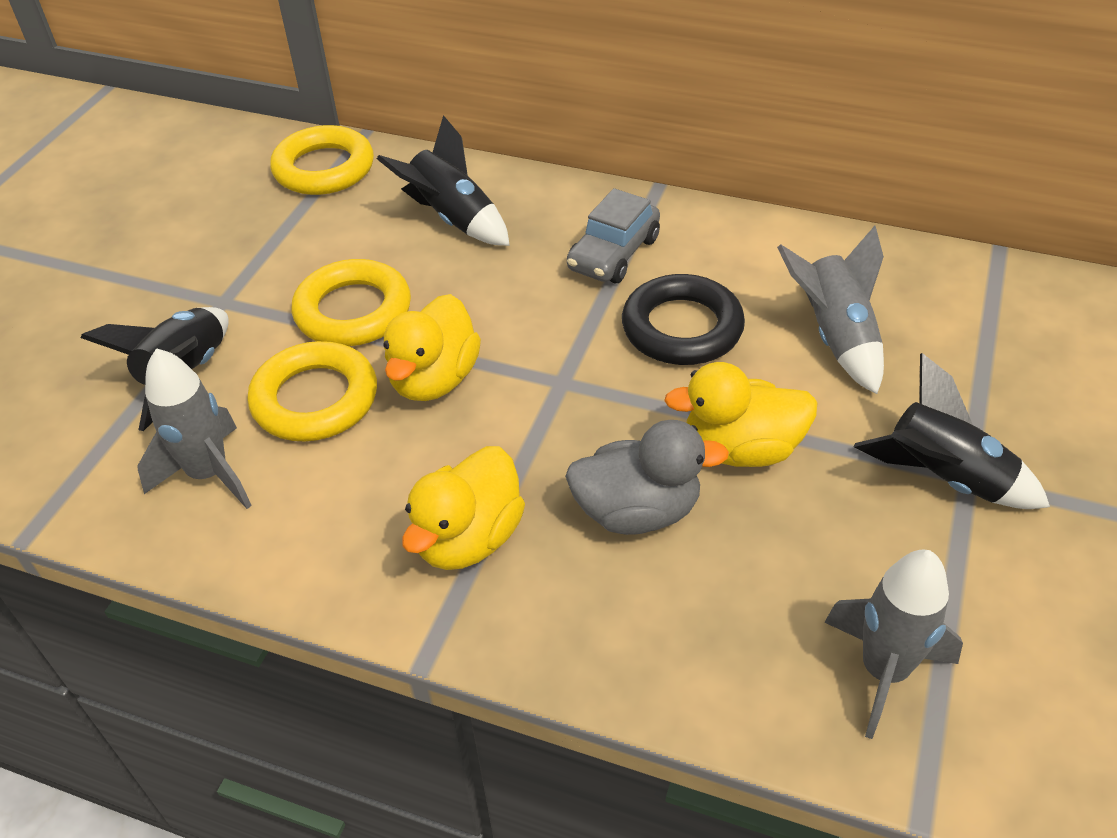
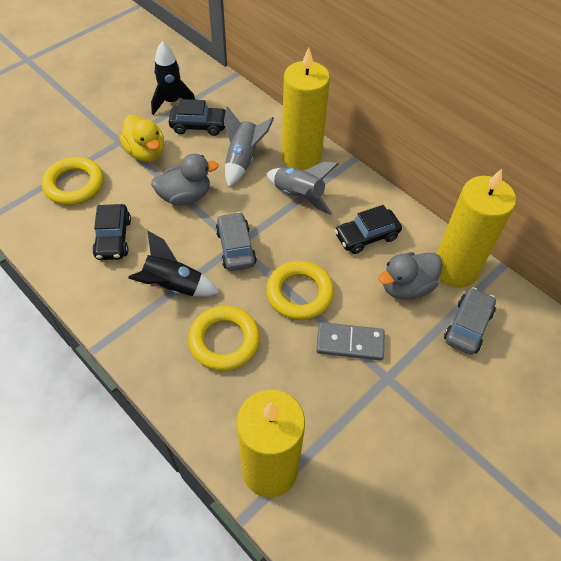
black car: none = 0 -> [92,204,131,260] [169,99,226,136] [335,205,402,254] = 3
black ring: [622,274,745,365] = 1 -> none = 0
black rocket: [80,307,229,431] [377,115,510,246] [854,353,1050,509] = 3 -> [128,230,219,297] [151,41,195,115] = 2
grey car: [567,188,660,283] = 1 -> [216,212,257,271] [444,287,496,355] = 2
grey domino: none = 0 -> [316,322,385,361] = 1
grey duck: [565,420,729,535] = 1 -> [151,154,219,206] [378,252,442,300] = 2
grey rocket: [137,348,252,509] [777,226,884,394] [824,550,963,739] = 3 -> [224,106,274,187] [266,162,338,215] = 2
yellow candle: none = 0 -> [237,390,305,498] [282,48,330,171] [437,169,516,288] = 3
yellow duck: [383,294,481,401] [402,446,525,570] [664,362,817,467] = 3 -> [119,115,164,162] = 1

